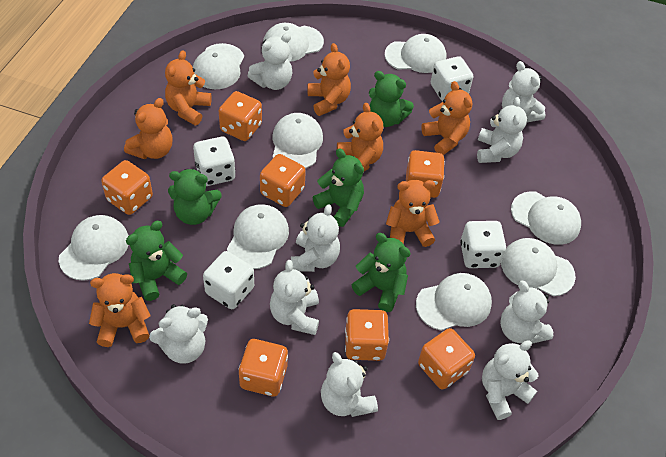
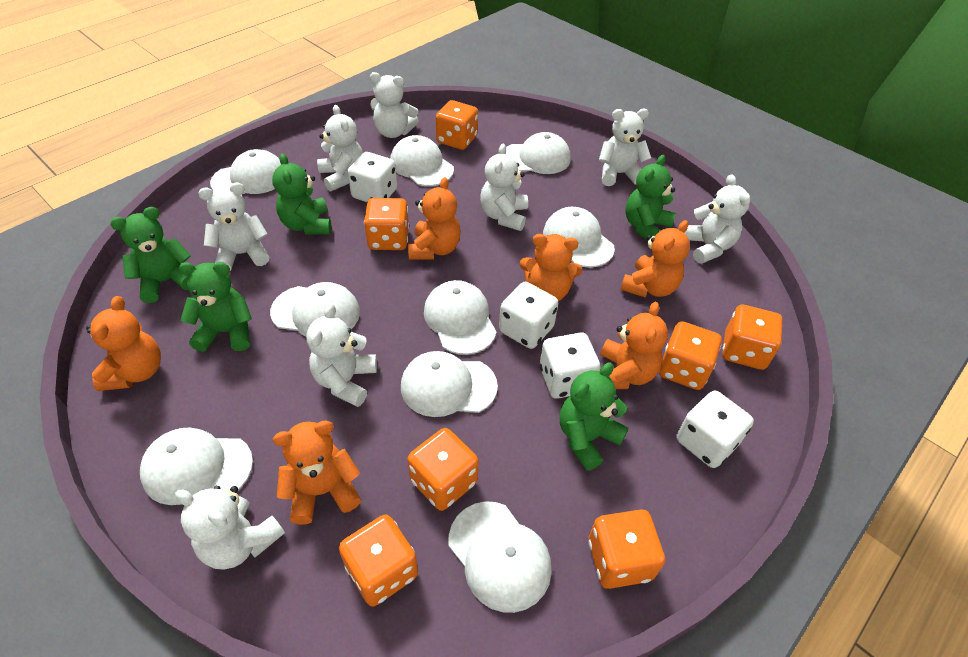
orange teddy bear: [89,273,151,347] [124,98,172,159] [165,50,212,125] [308,43,351,116] [337,103,383,171] [386,180,440,247] [421,81,472,155] = 7 -> [86,296,161,391] [273,420,361,525] [408,177,461,260] [520,234,582,301] [600,302,668,389] [620,220,690,297] = 6
white teddy bear: [149,304,208,364] [247,33,292,90] [270,260,319,335] [291,204,340,272] [321,352,378,417] [477,97,527,163] [482,340,539,420] [500,281,554,344] [502,61,546,122] = 9 -> [175,486,285,570] [198,182,270,271] [306,303,377,407] [317,105,363,192] [370,72,419,138] [480,143,528,231] [599,109,651,186] [684,174,750,264] = 8

